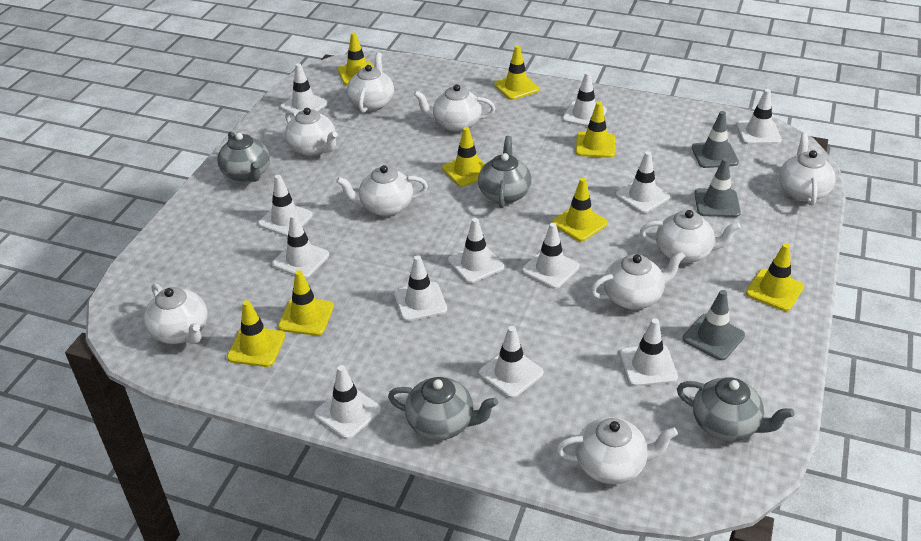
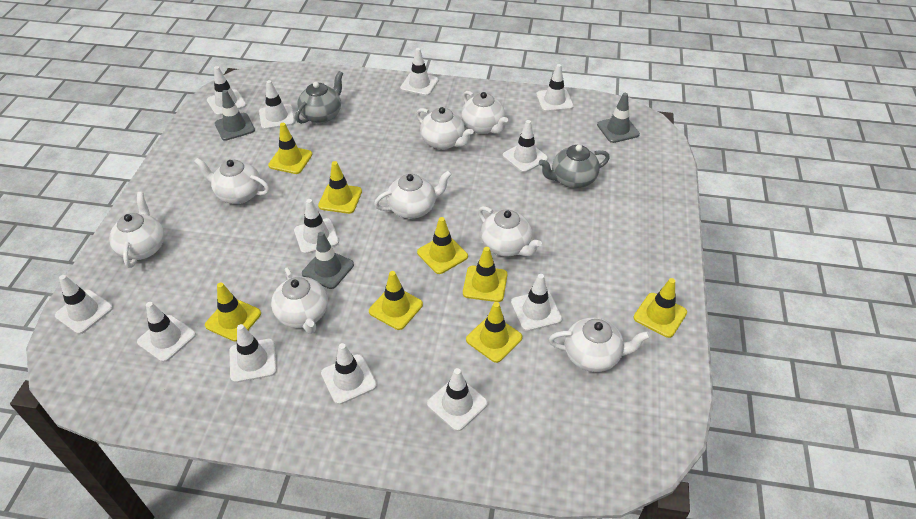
grey teapot: [217,131,270,182] [388,377,498,440] [478,136,532,208] [677,378,794,441] = 4 -> [295,71,343,124] [539,145,610,188] = 2
white teapot: [144,283,208,344] [285,108,338,156] [336,165,428,216] [347,52,394,113] [414,84,495,132] [556,417,678,484] [590,251,685,309] [640,210,741,263] [779,133,836,206] = 9 -> [109,192,165,268] [194,158,270,204] [271,268,328,334] [374,170,452,219] [416,107,474,150] [461,91,508,134] [478,206,542,256] [549,317,650,372] = 8

